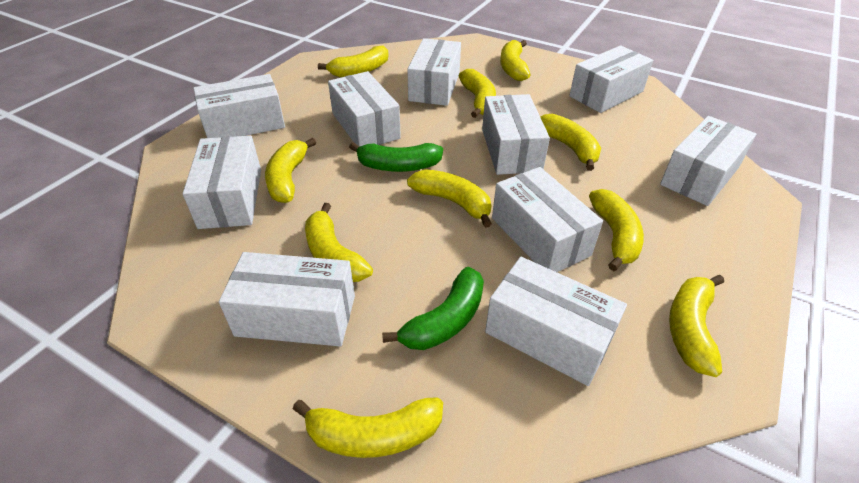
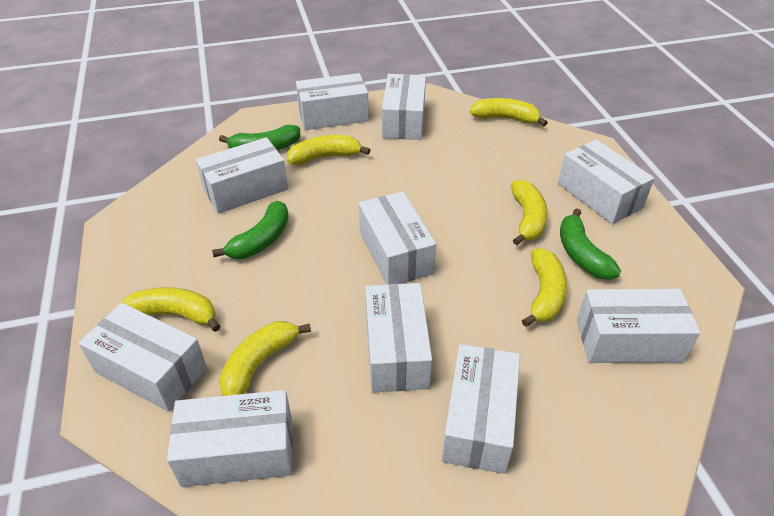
green banana: [349,142,443,172] [382,267,484,350] = 2 -> [212,201,289,259] [219,125,301,150] [560,208,621,280] = 3
yellow banana: [265,138,316,203] [293,397,443,458] [305,203,373,282] [318,46,389,77] [407,169,492,228] [459,69,496,118] [500,40,531,81] [540,114,601,171] [589,189,644,271] [669,275,724,377] = 10 -> [121,287,220,332] [219,321,311,396] [287,135,370,165] [469,98,548,126] [511,180,548,245] [522,249,567,327] = 6

